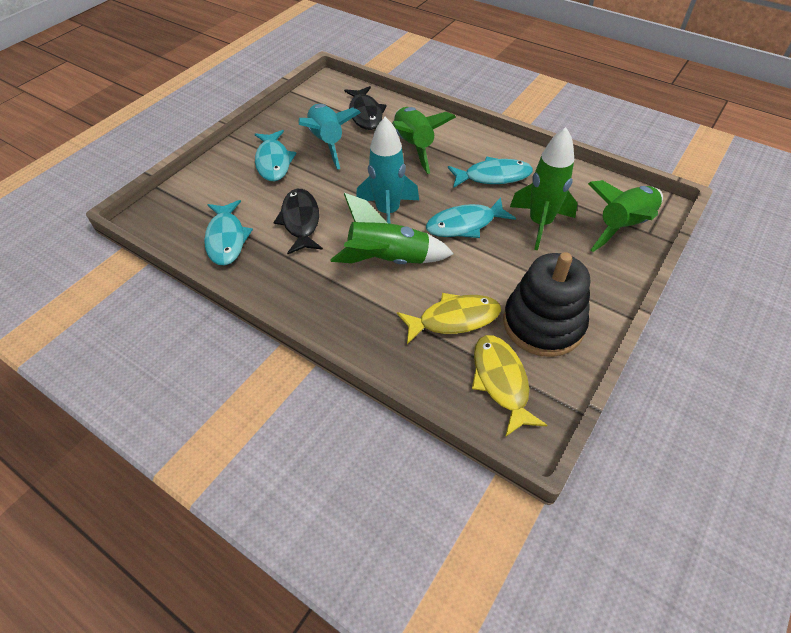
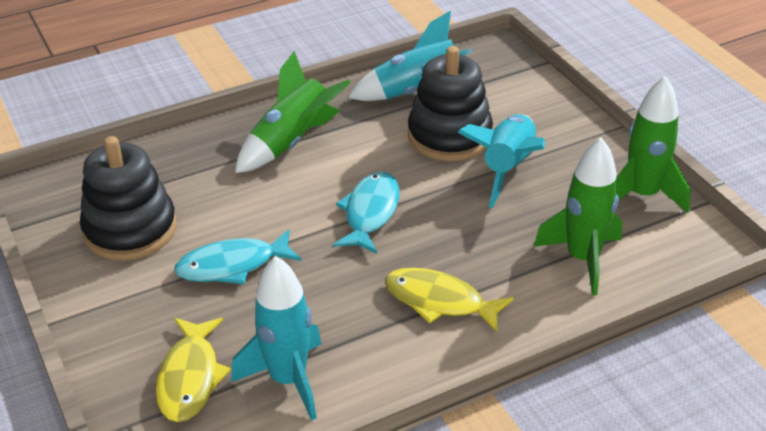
black fish: [273,189,323,254] [344,86,387,130] = 2 -> none = 0
black stacking toy: [503,252,590,357] = 1 -> [80,136,177,260] [408,46,493,161] = 2
green rocket: [330,193,454,264] [392,107,456,174] [510,127,578,250] [588,180,663,252] = 4 -> [235,51,351,173] [534,137,623,296] [616,76,691,213] = 3
turquoise fish: [204,200,253,265] [255,130,297,181] [426,197,516,238] [448,157,533,188] = 4 -> [174,229,302,284] [333,172,400,254] = 2
turquoise rocket: [298,104,361,170] [356,117,419,224] = 2 -> [231,256,321,420] [348,11,472,101] [457,114,545,208] = 3

